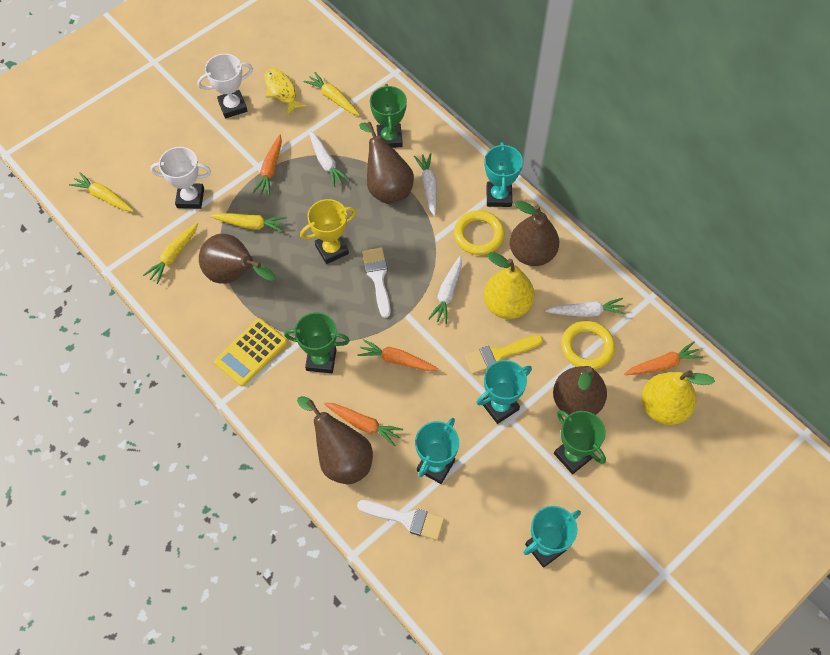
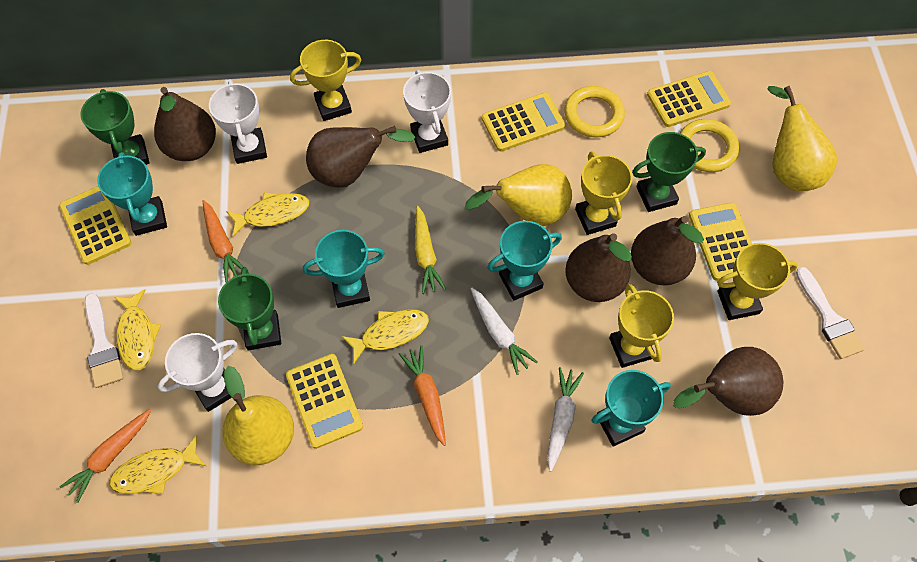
orange carrot: [252,135,282,196] [324,403,403,446] [357,339,438,371] [624,341,703,375] = 4 -> [60,409,151,503] [203,200,243,283] [399,345,446,446] = 3
white carrot: [309,131,350,187] [414,153,437,216] [428,256,462,324] [545,298,626,317] = 4 -> [471,288,537,375] [547,367,584,472] = 2
white trophy: [150,147,211,209] [198,54,253,118] = 2 -> [158,333,238,412] [209,81,267,164] [403,70,451,153] = 3
yellow brush: [464,335,543,374] = 1 -> none = 0
yellow calculator: [214,318,287,387] = 1 -> [59,186,132,265] [286,354,363,449] [482,93,566,151] [647,71,731,127] [689,203,752,281] = 5
yellow carrot: [69,172,134,212] [143,223,198,284] [210,213,287,232] [304,72,360,115] = 4 -> [415,206,446,294] = 1
yellow fish: [265,68,307,115] = 1 -> [109,435,206,494] [114,289,161,370] [226,192,309,237] [342,309,429,364] = 4
yellow pear: [484,252,535,319] [642,370,715,425] = 2 -> [222,366,294,466] [465,164,572,226] [768,86,838,191] = 3
yellow trophy: [300,199,356,264] = 1 -> [290,40,361,121] [575,151,632,235] [609,284,674,368] [717,243,798,320] = 4

